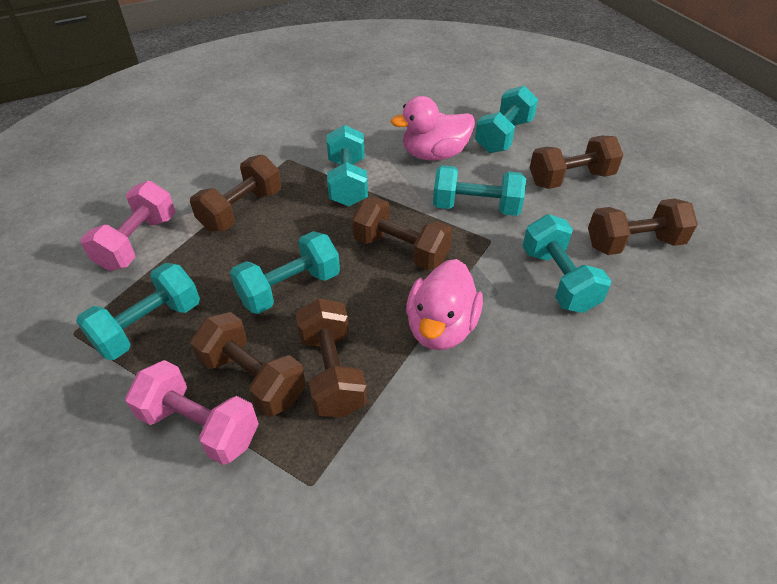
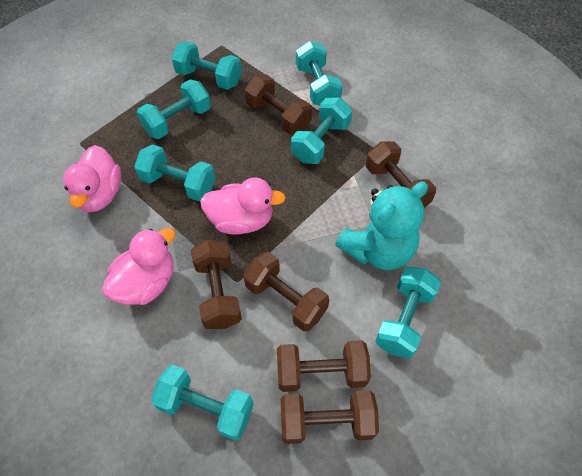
pink duck: [390,96,475,161] [406,259,483,350] = 2 -> [63,145,122,212] [102,228,176,305] [200,177,286,235] = 3
pink dumbbell: [81,181,176,271] [125,360,259,465] = 2 -> none = 0
turquoise dumbbell: [76,263,200,360] [230,231,340,314] [327,125,368,206] [433,165,526,216] [475,86,538,153] [522,214,611,313] = 6 -> [134,144,215,201] [137,80,211,139] [151,365,254,441] [172,41,242,90] [291,98,352,164] [296,41,343,106] [375,266,441,359] = 7
turquoise teddy bear: none = 0 -> [335,181,428,270] = 1

